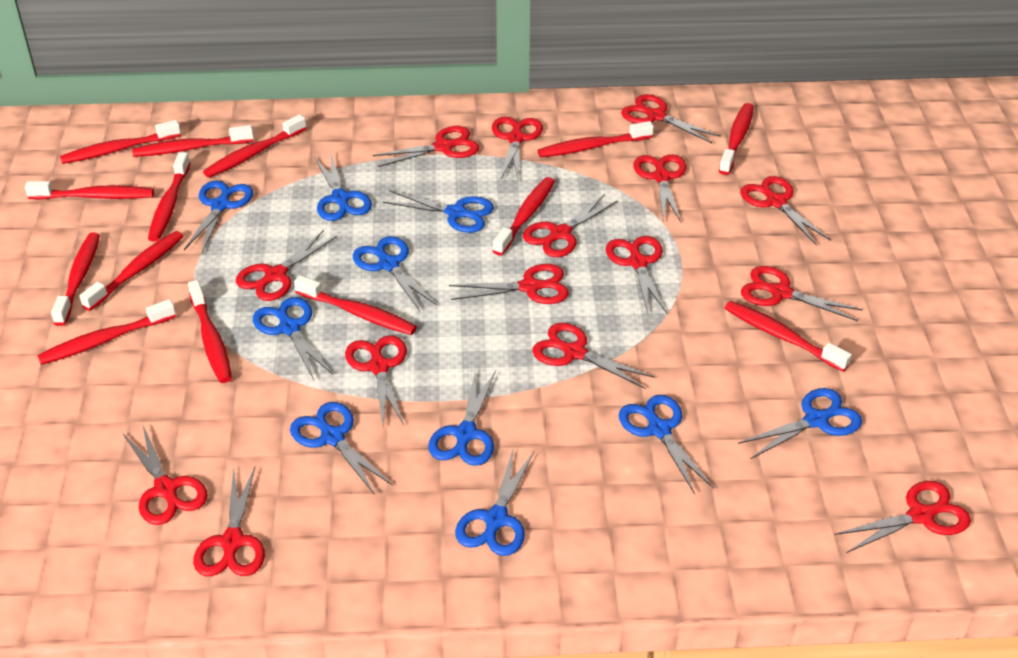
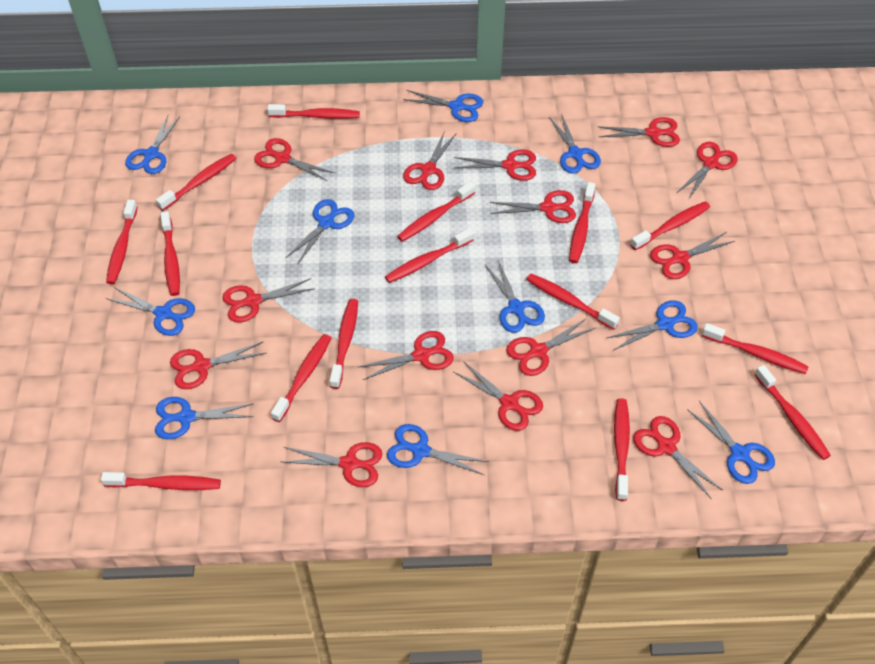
red scissors: [123,426,207,525] [193,467,265,576] [236,230,337,301] [345,335,407,425] [372,126,479,167] [449,264,569,304] [492,117,543,181] [523,194,618,257] [532,323,655,389] [606,236,667,313] [621,94,721,143] [633,154,687,222] [740,176,831,245] [741,266,863,321] [834,481,971,553] = 15 -> [170,342,266,389] [222,278,315,322] [254,138,334,181] [281,442,382,487] [359,331,454,380] [403,130,457,190] [454,149,536,181] [454,361,543,431] [490,190,576,223] [506,318,595,376] [598,117,680,147] [633,416,723,498] [650,232,735,279] [678,142,738,199] = 14
red toothbrush: [25,181,154,199] [37,299,176,365] [51,232,100,326] [60,120,181,164] [79,231,183,311] [132,125,254,157] [148,152,190,242] [188,280,232,383] [203,114,307,178] [294,275,417,335] [493,177,555,256] [538,121,654,157] [719,103,754,175] [725,301,852,372] = 14 -> [101,472,221,490] [106,200,138,284] [156,154,236,211] [160,211,180,296] [267,104,360,119] [271,334,331,422] [330,299,358,389] [385,228,474,283] [397,182,475,242] [526,274,620,330] [569,182,596,263] [614,398,630,501] [630,201,710,250] [702,323,809,374] [754,365,831,460] = 15

